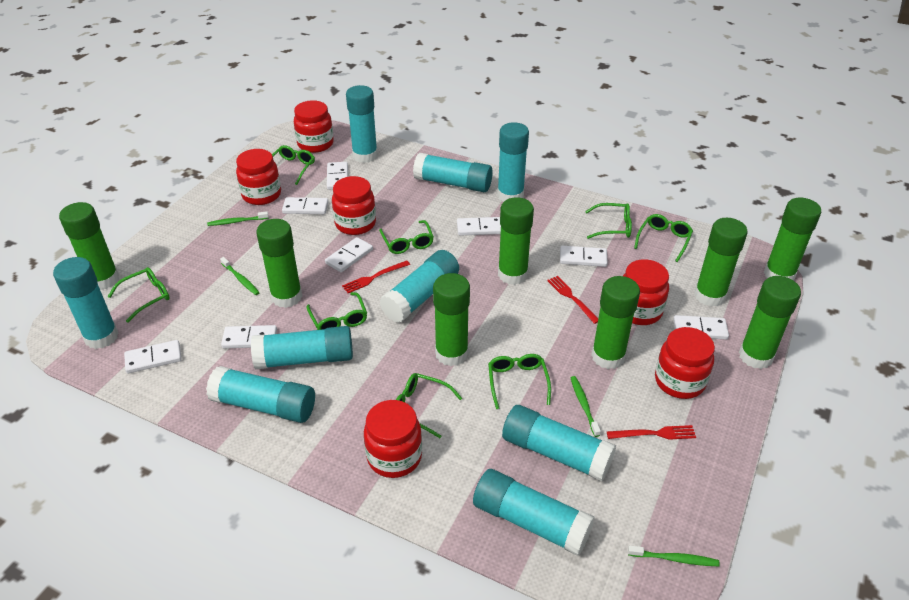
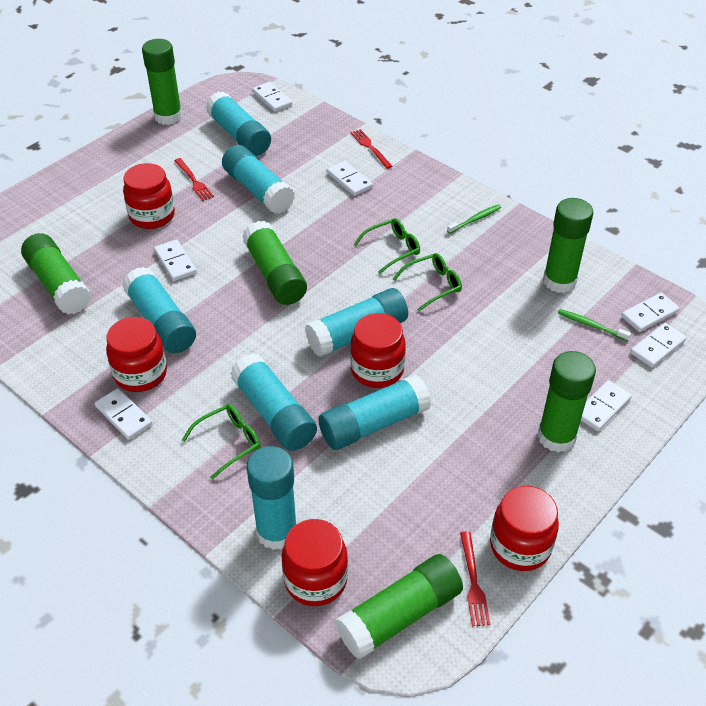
green glasses: [108,267,170,323] [272,145,315,185] [306,292,367,330] [379,220,434,254] [396,373,462,438] [488,354,551,409] [585,203,632,239] [634,214,693,262] = 8 -> [182,404,260,479] [353,218,420,274] [393,253,462,311] = 3
green glue stick: [59,202,119,290] [256,219,303,308] [433,273,470,366] [498,197,534,285] [591,276,640,369] [694,218,748,307] [739,276,801,369] [764,198,822,281] = 8 -> [21,233,91,314] [142,39,182,125] [242,221,307,305] [335,554,463,659] [538,351,596,453] [543,198,593,293] = 6
green toothbrush: [207,211,269,226] [220,257,260,295] [571,376,601,437] [628,545,720,566] = 4 -> [447,204,501,234] [558,309,631,341] = 2
red jar: [236,149,281,205] [294,100,334,153] [332,176,376,235] [364,400,422,478] [623,259,669,325] [655,327,715,399] = 6 -> [106,317,167,392] [123,163,175,229] [281,519,348,606] [350,313,406,388] [490,486,559,571] = 5
turquoise glue stick: [53,257,119,349] [206,366,315,423] [251,326,353,369] [346,85,378,163] [380,250,459,323] [413,153,493,192] [473,469,594,556] [497,122,529,202] [502,405,616,481] = 9 -> [122,267,196,353] [206,92,271,156] [222,145,295,214] [230,353,317,451] [247,446,297,550] [305,288,408,357] [318,375,431,450] = 7
white domino: [124,340,182,373] [221,325,277,348] [282,197,328,214] [325,237,373,272] [327,162,348,190] [457,217,501,236] [560,246,608,267] [673,315,729,340] = 8 -> [95,388,153,440] [154,239,197,281] [252,82,292,112] [327,161,373,196] [581,380,632,431] [621,293,680,332] [630,323,687,368] = 7

